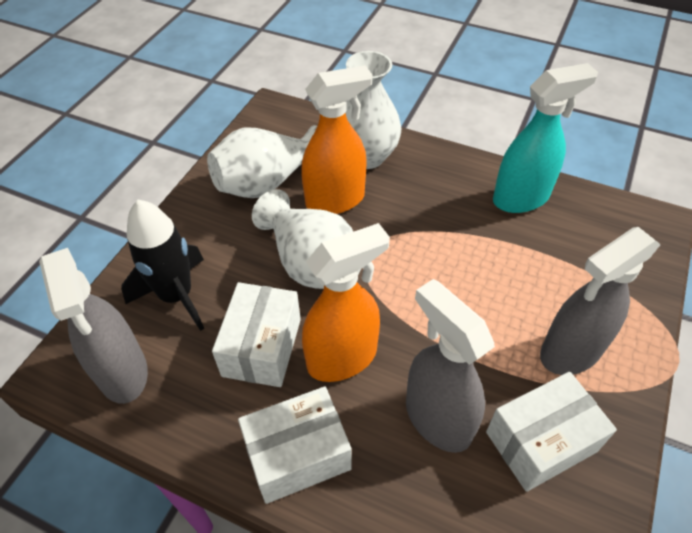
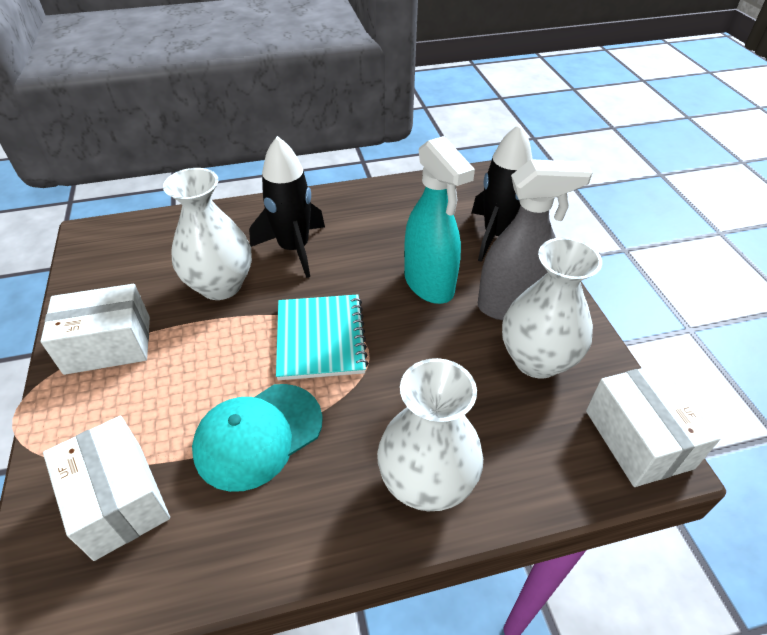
black rocket: [121,200,204,331] = 1 -> [249,136,325,278] [471,124,533,262] = 2
grey spray bottle: [39,248,148,404] [406,279,495,453] [540,227,661,375] = 3 -> [478,159,593,320] = 1
orange spray bottle: [301,65,372,214] [302,223,390,382] = 2 -> none = 0
turquoise cap: none = 0 -> [192,384,323,492] = 1
turquoise notebook: none = 0 -> [276,294,368,380] = 1

